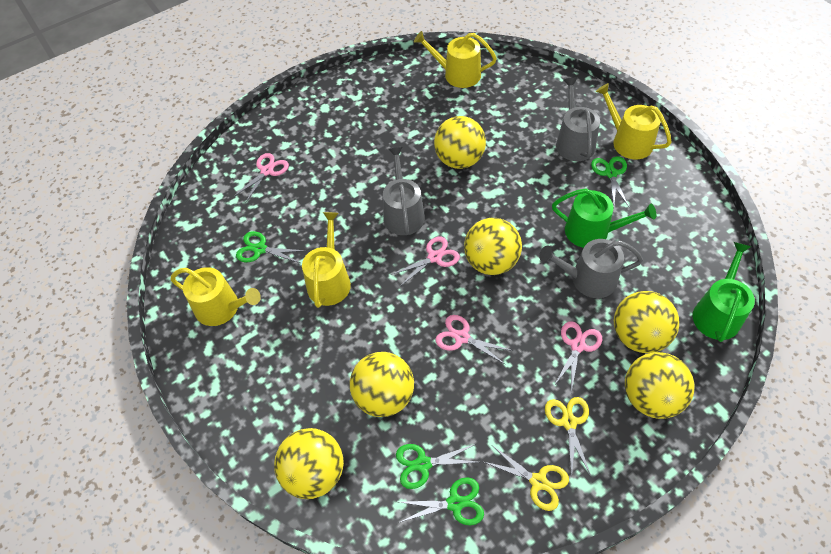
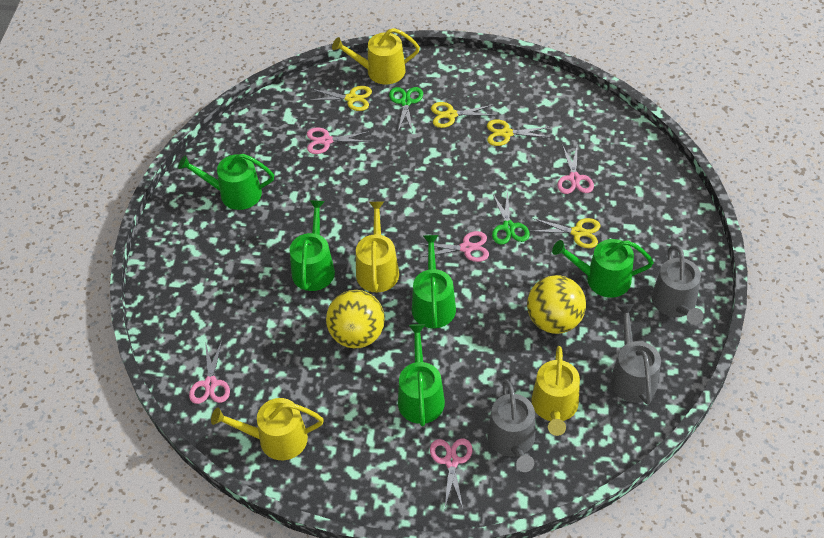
green scissors: [236,231,306,263] [396,444,478,489] [399,477,484,525] [591,156,629,207] = 4 -> [389,87,423,133] [492,190,530,245] = 2
green watering can: [552,189,656,248] [693,242,755,342] = 2 -> [178,154,274,210] [290,200,335,291] [398,324,445,426] [412,235,456,329] [552,239,654,298] = 5
pink scissors: [233,153,289,203] [391,237,460,286] [436,315,513,365] [555,321,602,392] = 4 -> [189,341,230,404] [307,127,371,154] [421,231,489,262] [430,439,473,508] [557,143,594,194] = 5
yellow ball: [274,428,344,499] [350,352,414,417] [434,116,486,169] [464,218,522,275] [614,291,679,353] [625,352,694,419] = 6 -> [326,290,385,349] [527,275,586,334] = 2
yellow scissors: [484,445,569,511] [545,397,591,476] = 2 -> [311,86,372,111] [431,102,493,128] [487,119,551,146] [531,218,600,248] = 4

